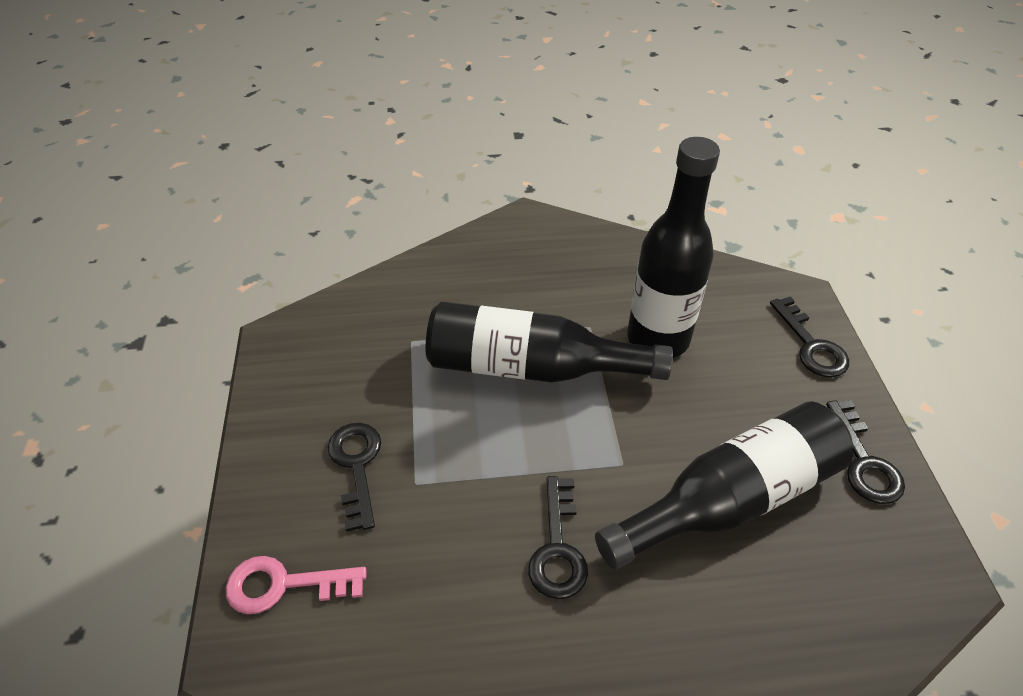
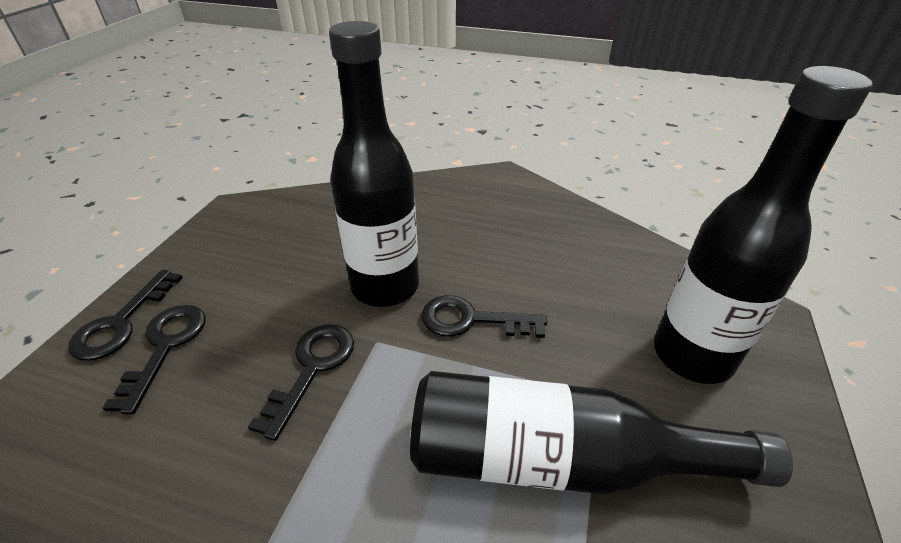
pink key: [225,556,366,614] = 1 -> none = 0

